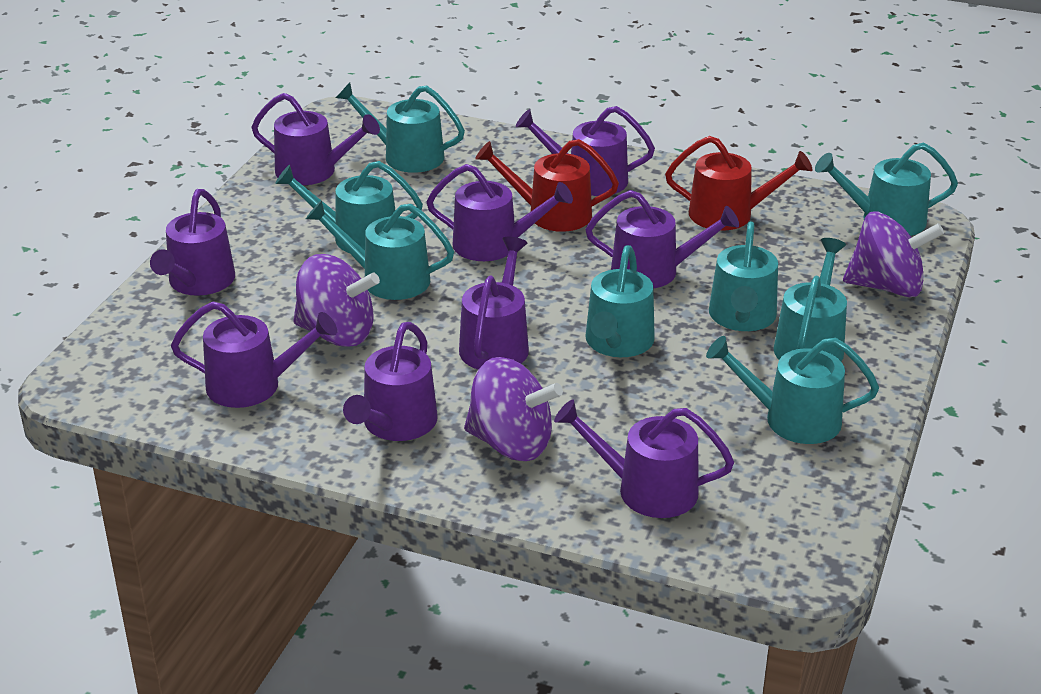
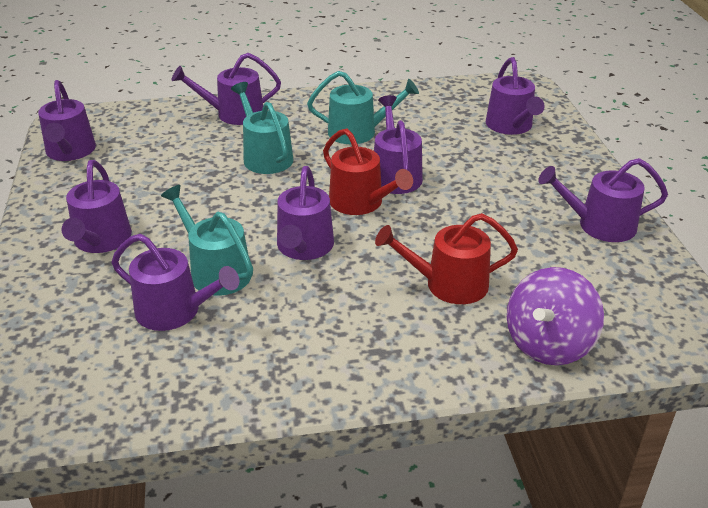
purple spinning top: [293,254,380,347] [464,357,563,461] [843,211,944,297] = 3 -> [507,267,604,365] = 1
purple watering can: [150,189,235,296] [171,302,337,408] [251,93,380,185] [343,322,438,441] [426,164,573,261] [459,237,529,370] [516,106,655,196] [554,399,734,518] [585,190,739,288] = 9 -> [38,80,96,161] [61,160,132,253] [112,234,239,331] [172,53,281,125] [277,166,334,260] [374,95,423,194] [486,57,545,135] [538,158,668,242] = 8
turquoise watering can: [275,161,423,253] [306,200,454,300] [336,82,465,173] [585,245,655,357] [706,336,879,444] [709,221,778,331] [773,238,847,362] [815,142,958,236] = 8 -> [161,185,253,296] [231,82,294,174] [307,71,419,144] = 3

